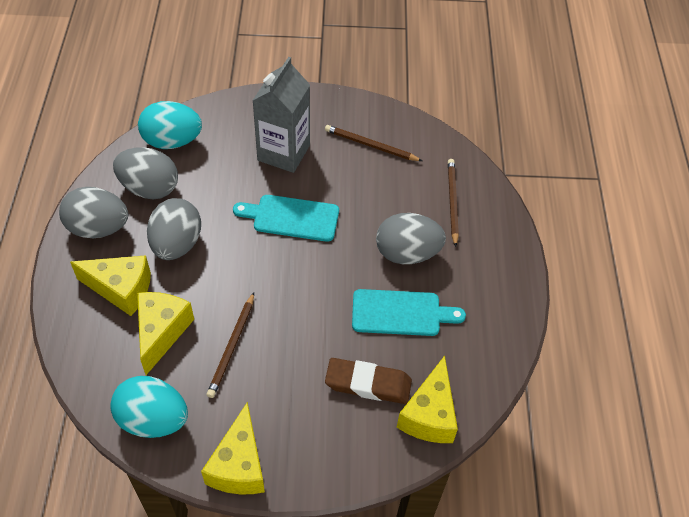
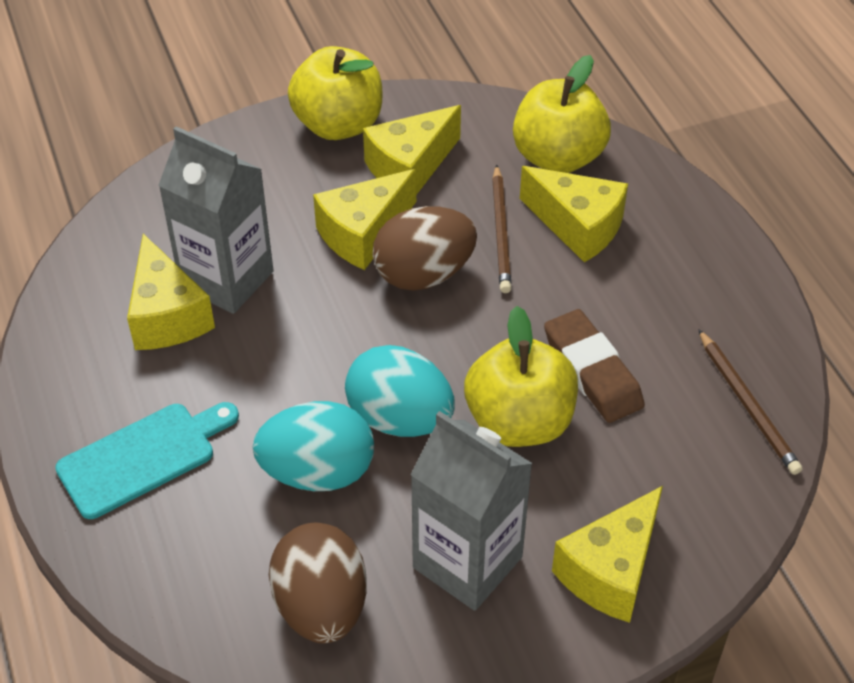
brown egg: none = 0 -> [269,522,367,643] [372,206,477,291] = 2
brown pencil: [207,292,254,398] [325,125,422,161] [448,159,459,247] = 3 -> [492,164,512,293] [698,329,803,475] = 2
grey carton: [252,57,310,173] = 1 -> [158,126,274,314] [410,411,533,611] = 2
grey egg: [59,187,128,238] [113,147,178,200] [147,198,201,260] [376,213,446,264] = 4 -> none = 0
turquoise cutting board: [233,195,339,242] [352,289,466,336] = 2 -> [55,402,239,519] = 1
yellow apple: none = 0 -> [288,46,382,140] [464,306,578,447] [513,55,611,173] = 3
yellow cheese: [70,255,151,316] [137,292,194,375] [201,402,265,494] [397,356,458,443] = 4 -> [127,234,215,350] [313,169,416,270] [363,105,461,195] [520,166,628,263] [552,486,663,623] = 5

